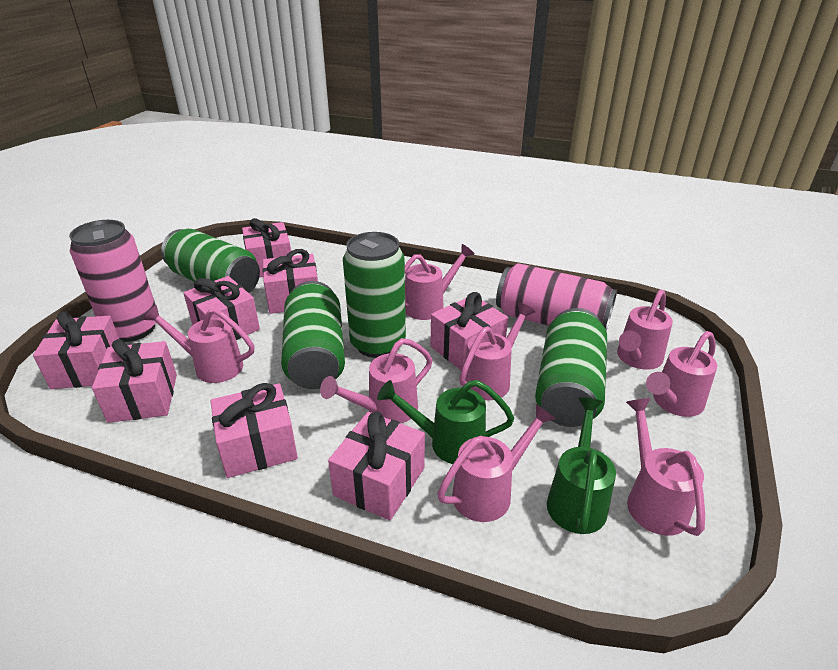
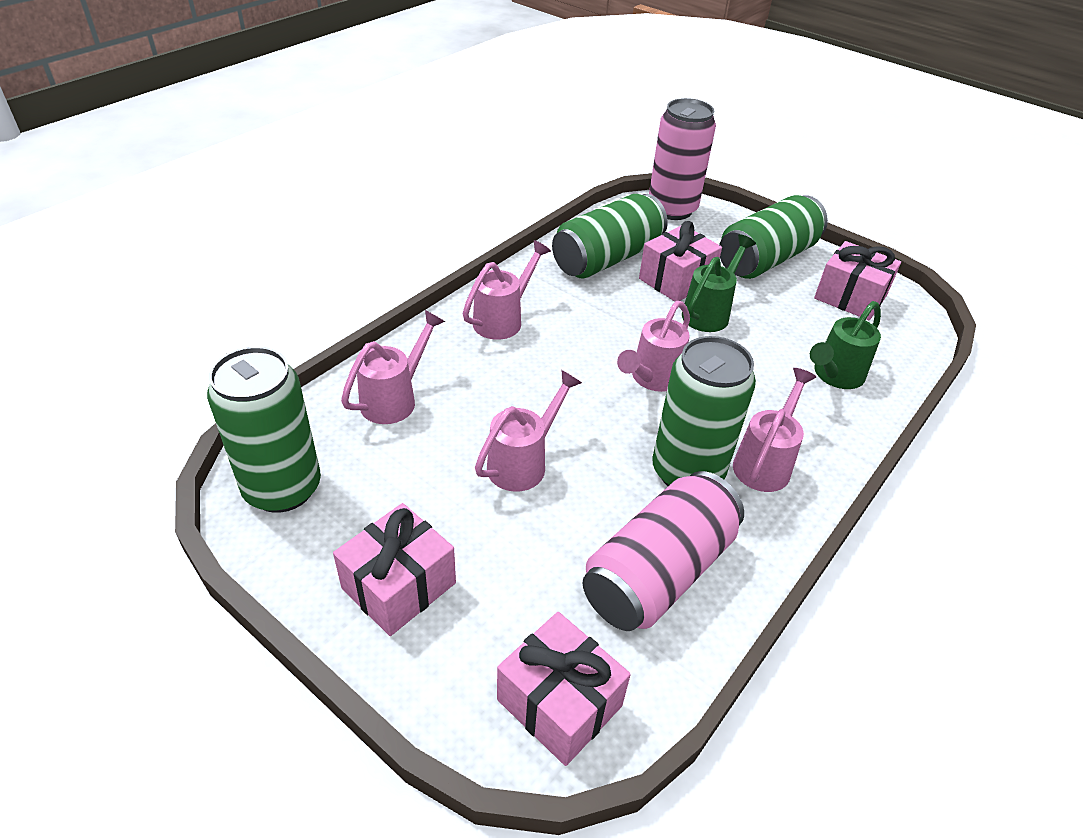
pink gift: [33,311,119,389] [92,339,177,423] [183,276,260,340] [211,383,298,478] [242,218,291,277] [262,249,318,314] [328,411,425,521] [431,292,508,371] = 8 -> [333,503,456,636] [497,612,631,766] [639,221,722,302] [814,241,901,320] = 4
pink watering can: [143,305,254,383] [320,338,433,423] [405,244,475,320] [437,404,556,522] [459,303,535,400] [617,289,673,370] [626,398,705,536] [646,331,717,417] = 8 -> [341,310,445,424] [462,240,551,340] [475,370,582,492] [617,301,690,392] [733,368,816,492] = 5

